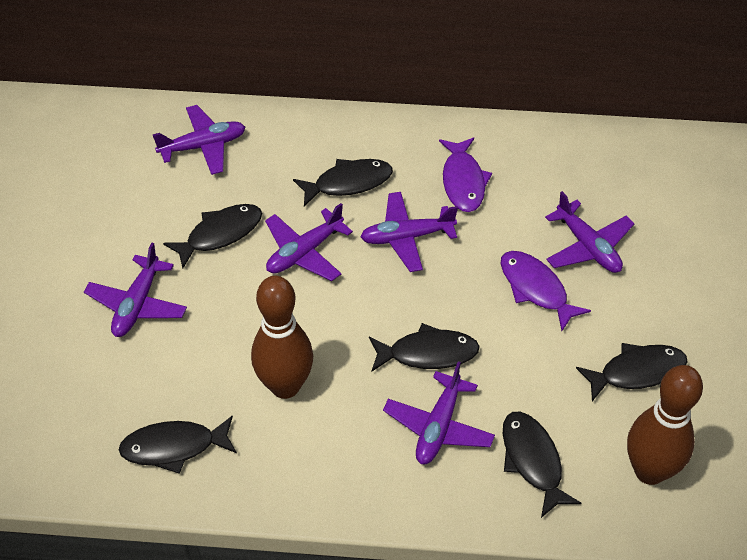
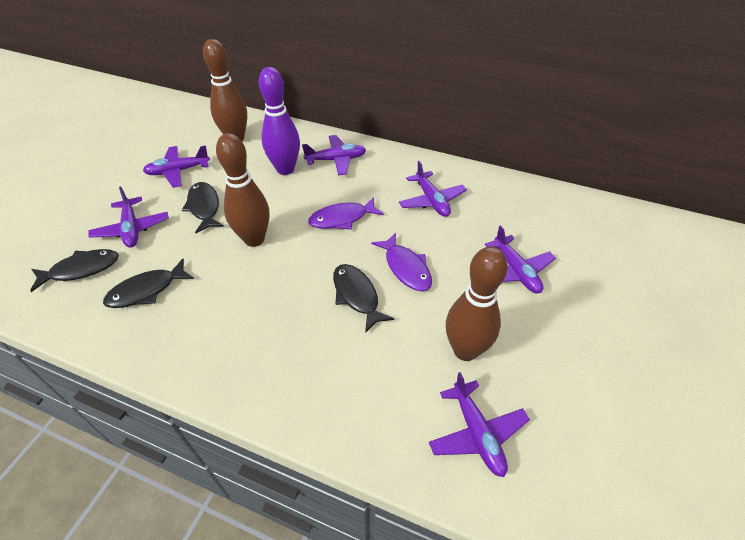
black fish: [119,415,237,474] [163,204,262,268] [293,159,393,207] [369,323,480,371] [503,412,581,518] [576,343,688,401] = 6 -> [30,249,119,292] [103,259,194,308] [182,182,224,233] [333,264,394,333] = 4
brown bowling pin: [251,276,313,399] [627,365,703,485] = 2 -> [203,39,247,141] [216,133,269,247] [446,246,508,361] = 3
purple bowling pin: none = 0 -> [259,67,300,175] = 1

